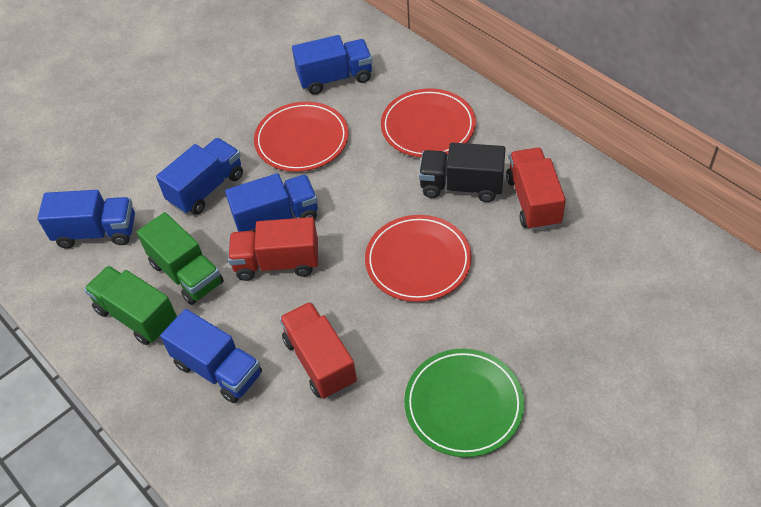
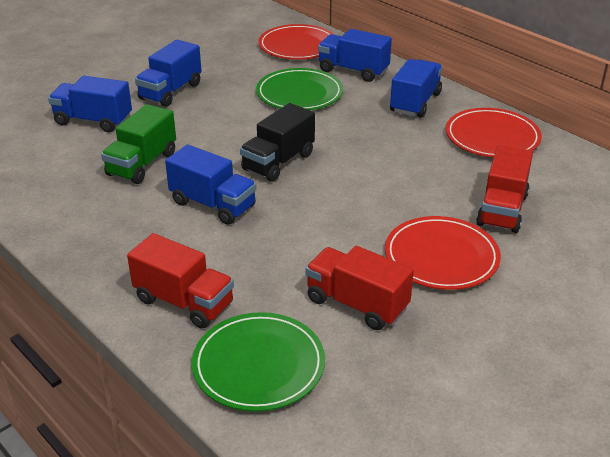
green plate: [404,349,524,457] = 1 -> [192,312,325,411] [256,68,343,110] = 2
green truck: [84,266,177,345] [137,212,224,305] = 2 -> [101,104,176,184] = 1

